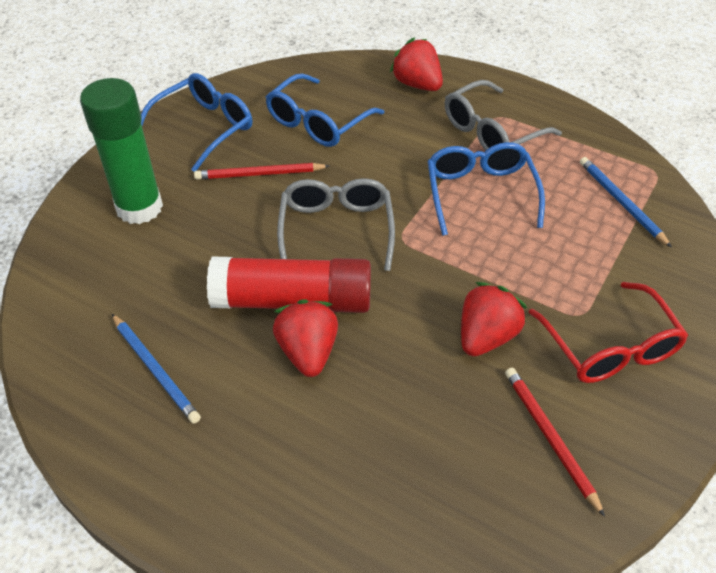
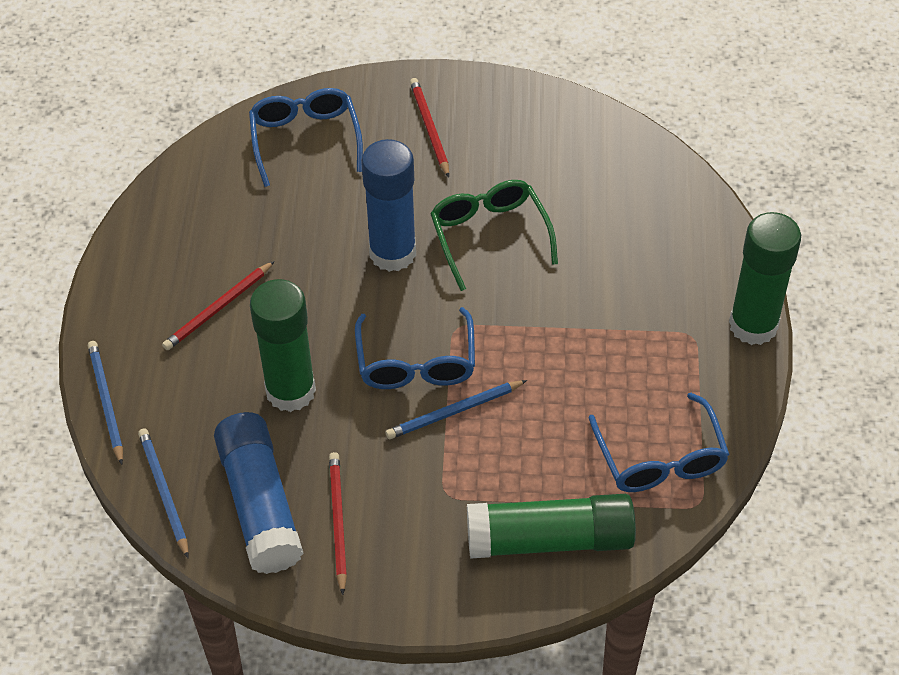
blue glue stick: none = 0 -> [214,412,304,574] [361,139,416,272] = 2
blue pencil: [112,314,201,424] [580,157,672,248] = 2 -> [88,341,123,465] [138,428,189,558] [386,380,527,439] = 3
green glasses: none = 0 -> [430,180,558,291] = 1
green glue stick: [80,78,163,224] = 1 -> [250,279,316,412] [467,494,636,559] [729,212,801,345] = 3
grey glasses: [277,178,395,271] [445,80,562,151] = 2 -> none = 0
red glasses: [528,282,688,383] = 1 -> none = 0
red glue stick: [207,257,371,313] = 1 -> none = 0
red pencil: [194,163,330,179] [505,368,605,517] = 2 -> [162,261,275,350] [329,452,347,595] [410,78,449,178] = 3
red strawberry: [273,299,338,377] [390,38,443,91] [461,282,527,357] = 3 -> none = 0

